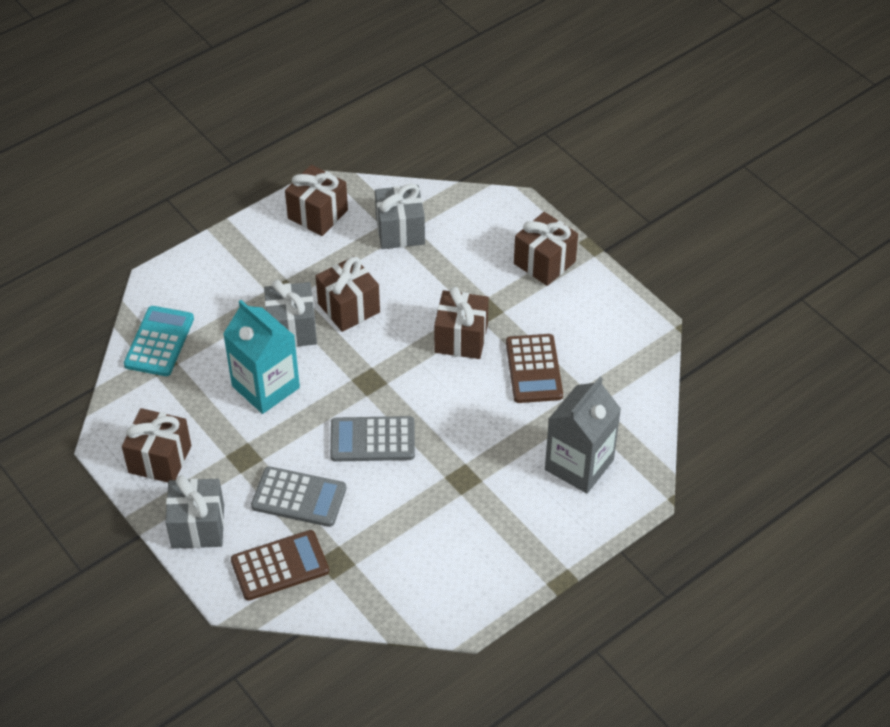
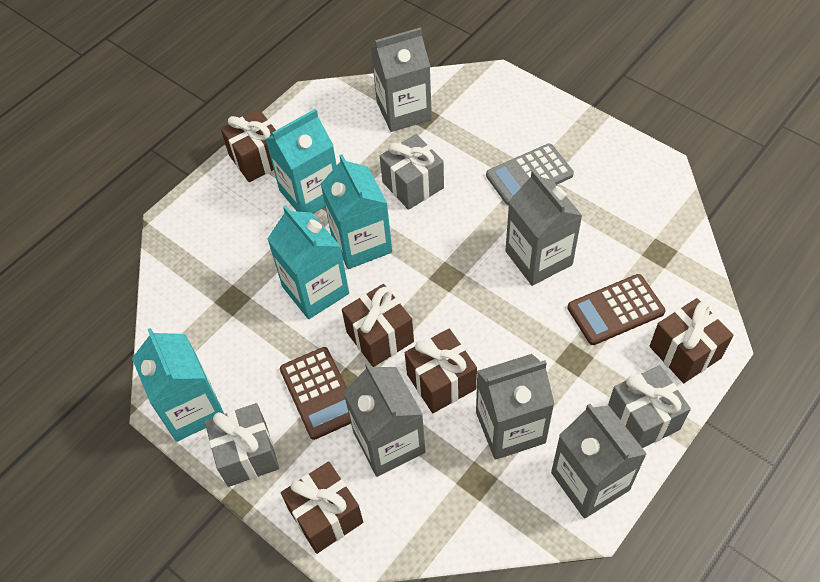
grey calculator: [251,466,346,527] [330,416,415,462] = 2 -> [486,144,574,205] = 1
grey carton: [545,377,621,493] = 1 -> [343,362,426,477] [371,27,432,132] [476,354,555,460] [505,170,582,286] [551,404,647,519] = 5
turquoise calculator: [124,306,194,376] = 1 -> none = 0
turquoise carton: [223,300,300,414] = 1 -> [132,328,224,442] [265,109,337,214] [267,205,349,319] [321,154,392,269] = 4

